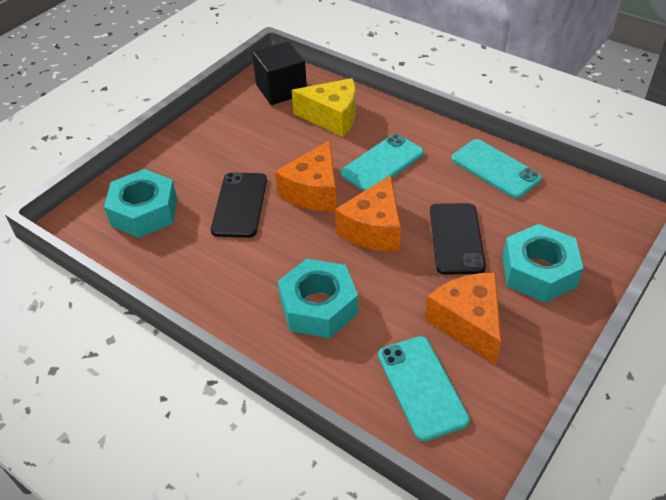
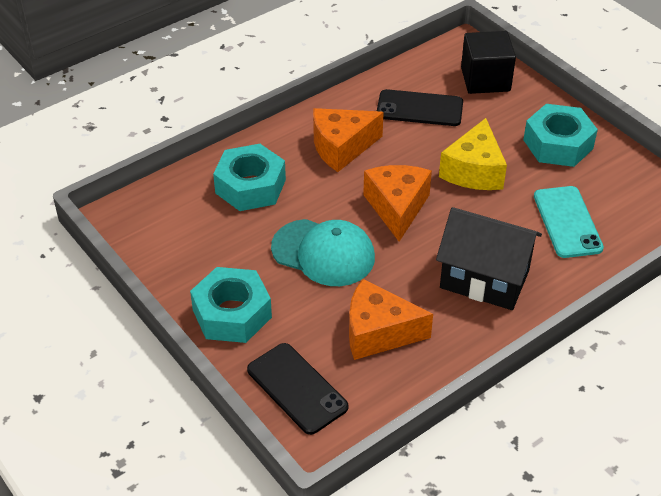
black house: none = 0 -> [436,207,542,310] = 1
turquoise cap: none = 0 -> [271,219,375,286] = 1
turquoise phone: [340,134,424,191] [378,336,470,442] [451,139,542,199] = 3 -> [534,186,604,258] = 1

